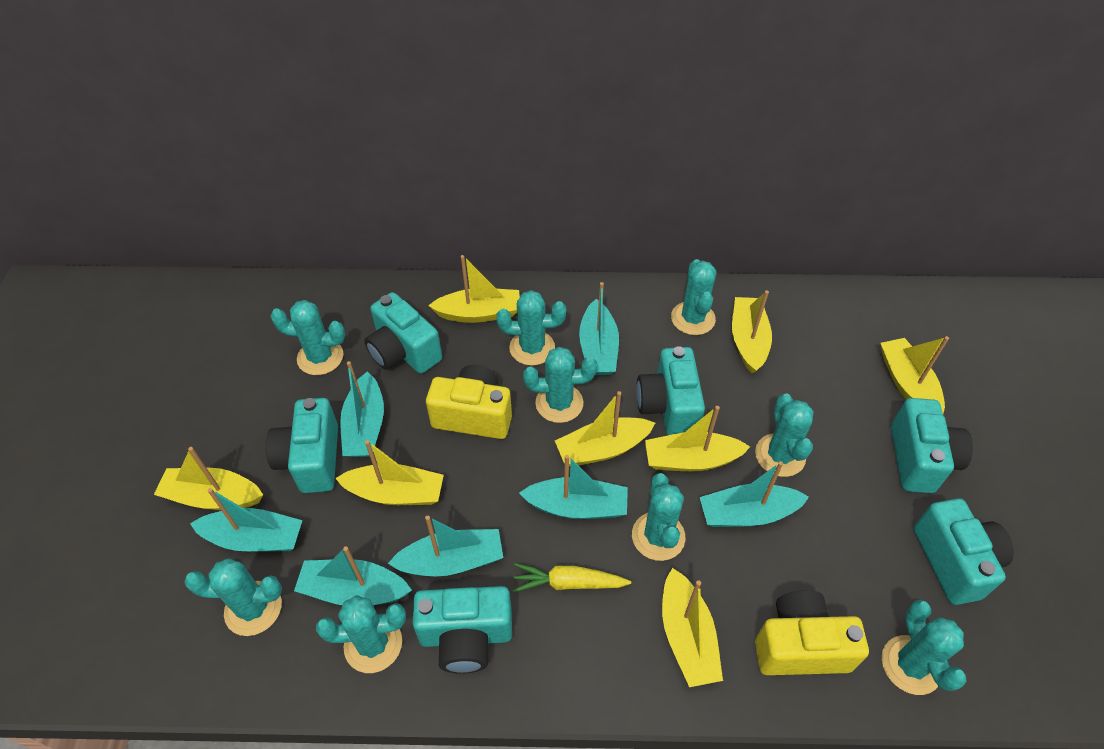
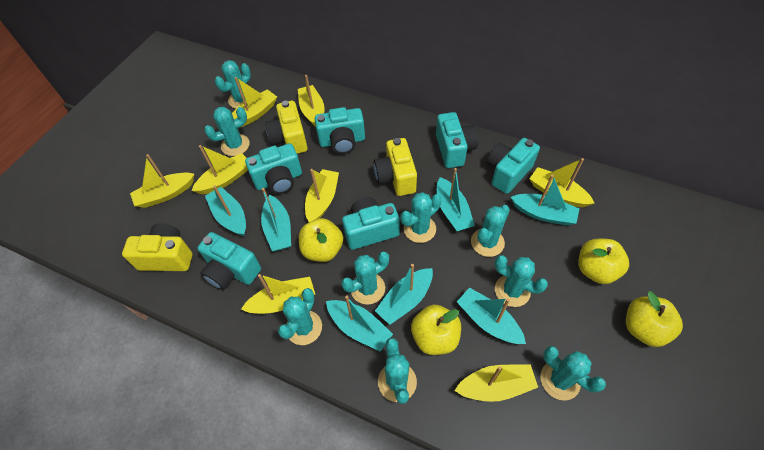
yellow apple: none = 0 -> [299,218,343,262] [411,305,461,355] [578,239,629,284] [626,291,683,347] = 4
yellow camera: [426,365,512,439] [755,590,869,675] = 2 -> [122,223,193,271] [265,101,308,154] [374,138,417,196] = 3
yellow carrot: [512,563,631,592] = 1 -> none = 0

